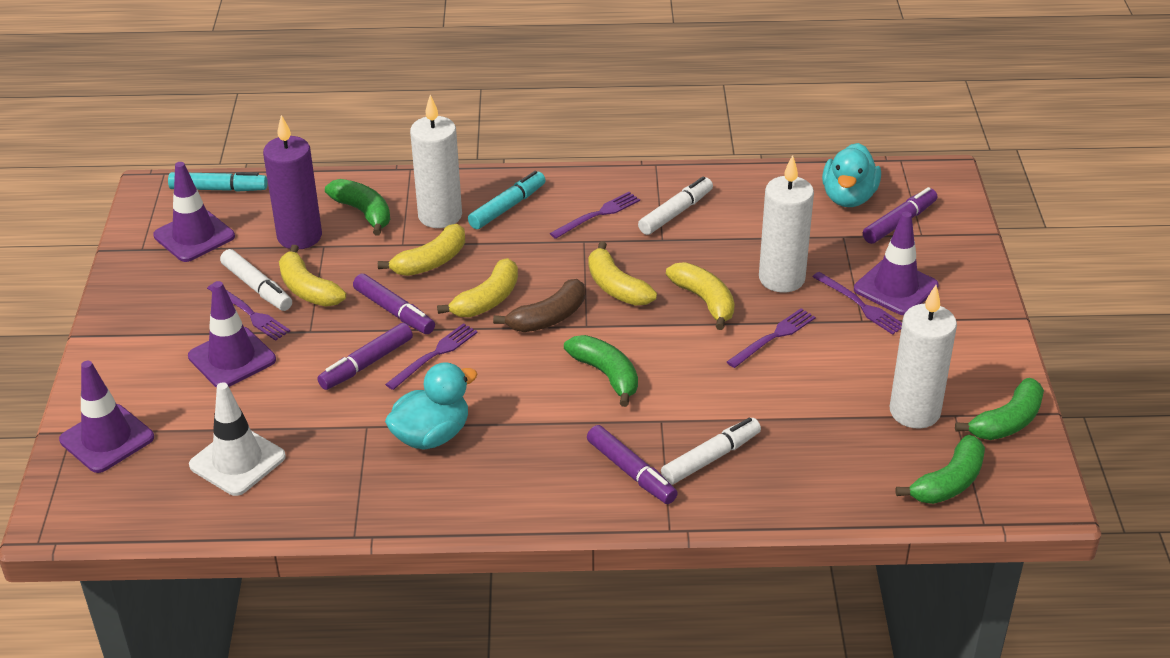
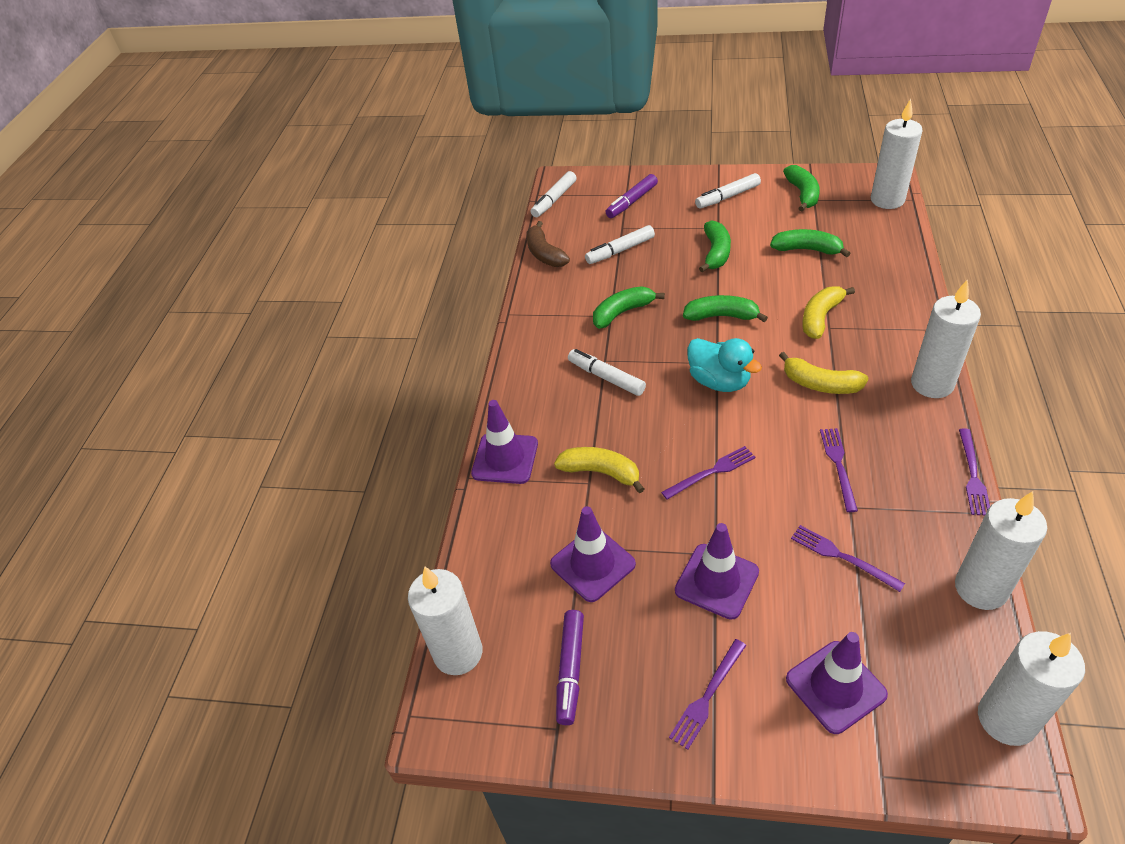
green banana: [325,179,390,235] [564,335,638,407] [896,435,985,504] [955,378,1044,440] = 4 -> [593,286,665,329] [683,295,768,322] [699,220,731,272] [770,229,851,257] [783,165,820,211] = 5
purple candle: [263,115,322,249] = 1 -> none = 0
purple marker: [317,323,413,390] [353,274,435,334] [587,425,678,504] [863,187,937,244] = 4 -> [556,610,584,725] [606,174,658,218] = 2
turquoise duck: [385,362,478,450] [822,143,881,207] = 2 -> [687,338,762,392] = 1
turquoise marker: [168,172,268,192] [468,171,546,229] = 2 -> none = 0
white candle: [410,95,462,228] [759,155,814,293] [890,285,957,429] = 3 -> [408,567,482,675] [871,99,923,209] [911,279,981,398] [955,491,1047,610] [978,631,1085,746] = 5
white marker: [220,249,292,311] [638,176,713,235] [661,418,761,485] = 3 -> [531,171,577,217] [568,349,646,396] [585,225,655,264] [695,173,761,209] = 4
white traffic cone: [189,382,286,496] = 1 -> none = 0
yellow banana: [279,245,346,306] [378,224,465,276] [437,258,518,317] [589,241,657,306] [666,262,735,330] = 5 -> [554,447,644,493] [779,352,869,394] [802,286,855,339] = 3

